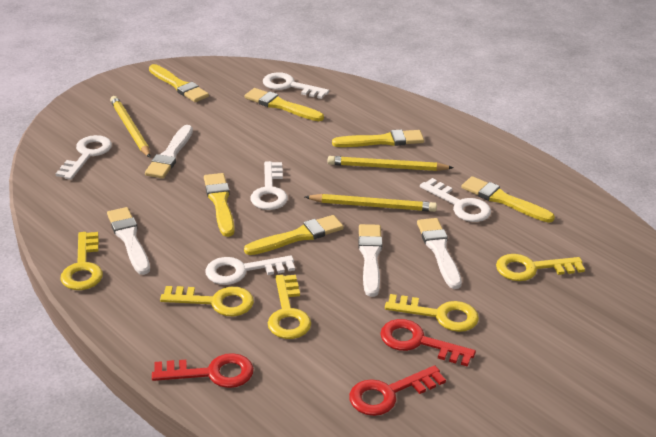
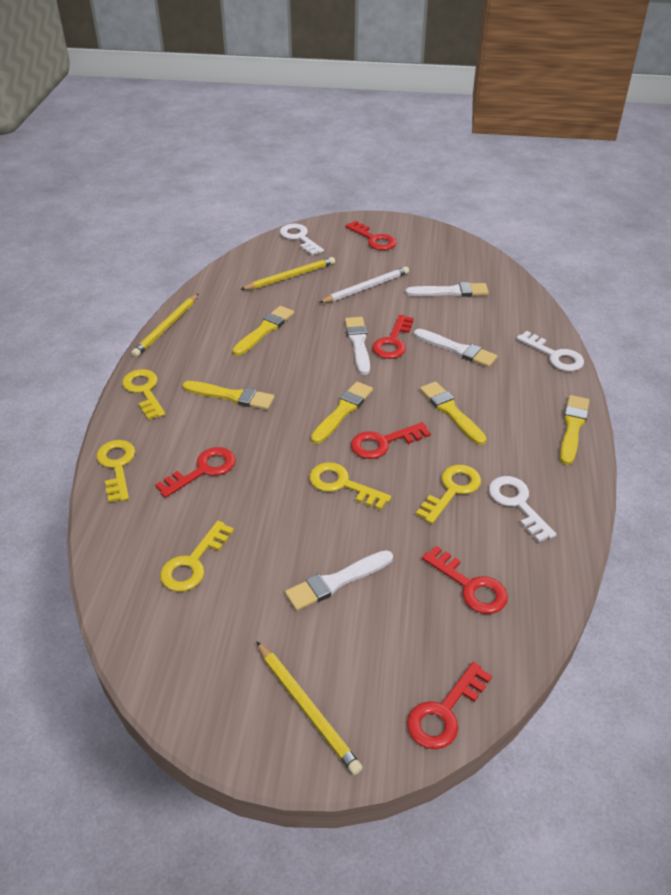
red key: [152,353,254,388] [349,365,446,416] [380,319,476,367] = 3 -> [155,447,236,498] [345,221,397,250] [351,422,431,459] [372,315,414,359] [407,662,492,749] [422,546,508,614] = 6
white key: [55,135,112,180] [205,256,295,285] [251,161,288,210] [263,72,329,99] [420,178,491,222] = 5 -> [280,223,324,255] [489,476,556,542] [516,331,584,371] = 3
white pencil: none = 0 -> [319,266,409,303] = 1
yellow brush: [149,64,209,102] [204,173,235,237] [244,215,344,255] [245,88,324,121] [332,130,424,147] [462,176,555,223] = 6 -> [183,381,275,410] [232,306,294,356] [311,382,373,444] [420,381,487,445] [560,395,589,465] = 5

